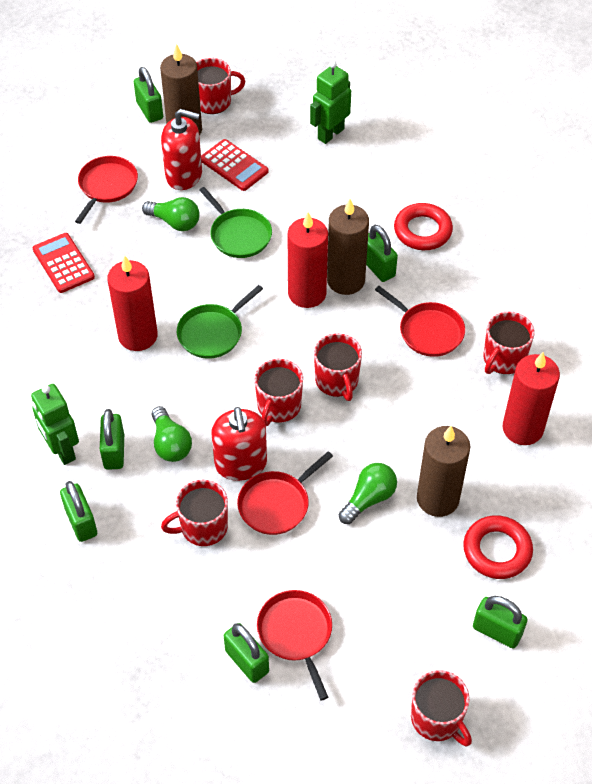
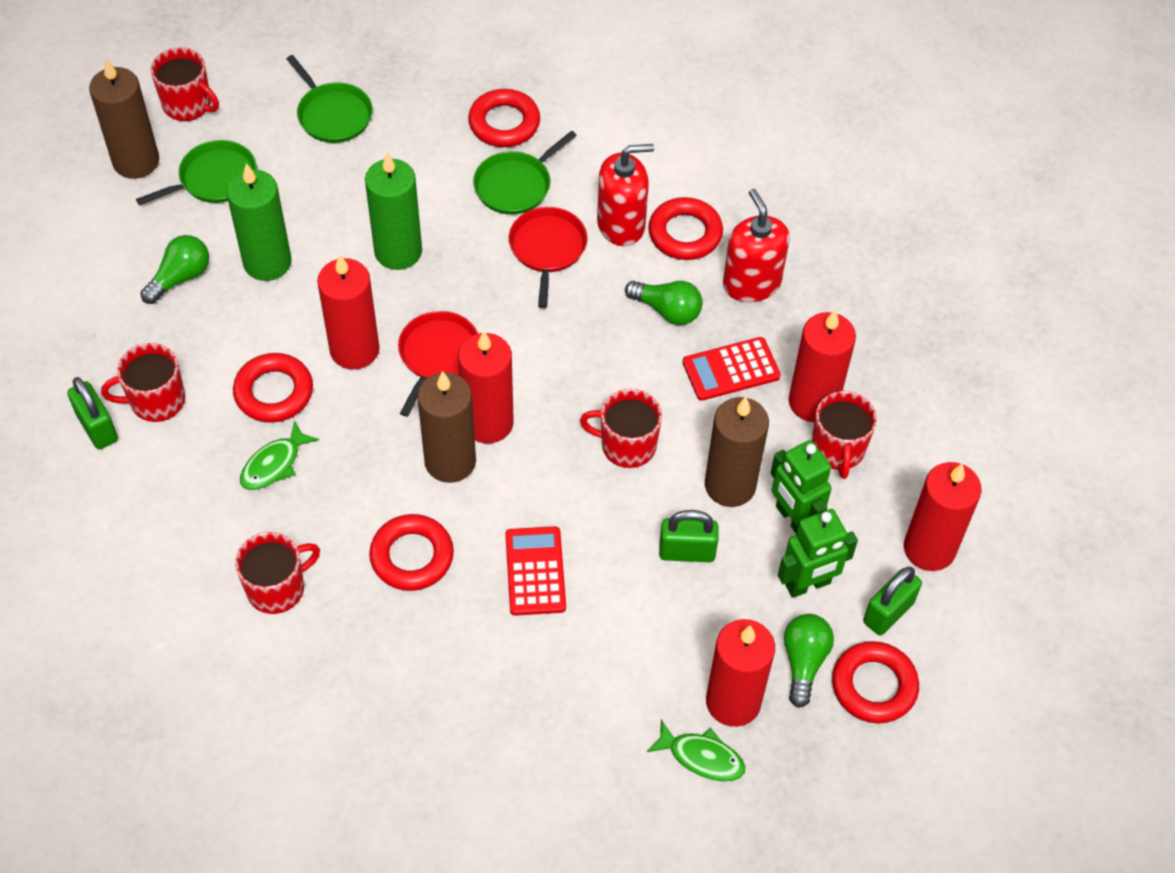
green candle: none = 0 -> [226,163,292,281] [365,152,422,270] = 2
green fish: none = 0 -> [240,421,319,490] [647,720,745,782] = 2
green padlock: [60,481,97,542] [100,409,124,470] [134,67,163,123] [224,623,269,683] [366,225,398,282] [473,596,528,648] = 6 -> [67,377,118,450] [659,510,719,562] [863,567,922,636] = 3
green pan: [177,285,263,359] [199,187,272,258] = 2 -> [136,140,257,206] [286,55,373,143] [473,131,577,215] = 3
red candle: [107,256,158,351] [288,212,328,308] [503,352,560,445] = 3 -> [317,254,380,370] [458,331,514,444] [706,619,775,727] [789,310,856,422] [904,462,982,571] = 5
red mug: [161,480,228,546] [196,58,245,114] [254,359,303,426] [314,333,362,401] [411,670,472,746] [484,311,535,374] = 6 -> [101,343,185,422] [150,47,219,121] [235,532,320,614] [580,389,662,468] [812,391,877,479] = 5
red pan: [75,156,138,224] [237,451,333,535] [257,590,332,700] [375,286,465,357] = 4 -> [398,311,478,417] [509,207,588,308] = 2
red ring: [394,203,453,250] [463,515,533,579] = 2 -> [233,353,313,423] [369,514,454,591] [468,89,540,147] [648,197,723,260] [832,641,919,723] = 5

